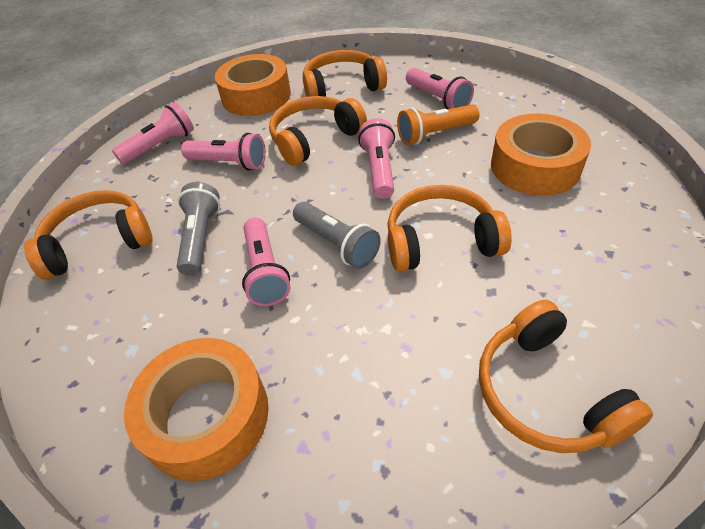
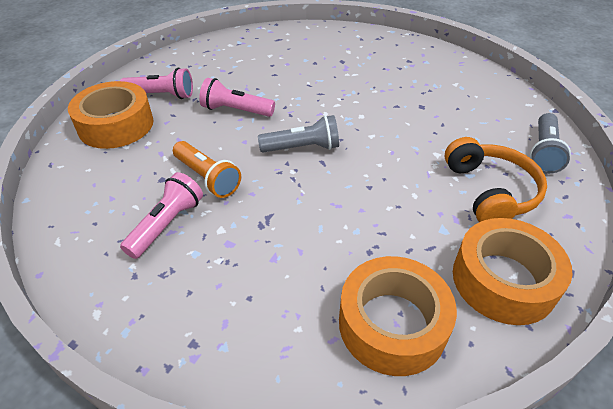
orange headphones: [24,190,152,280] [269,96,367,166] [303,50,387,97] [387,185,512,271] [479,300,653,453] = 5 -> [445,137,547,222] = 1
pink flashlight: [112,102,194,164] [181,133,266,171] [242,218,290,306] [358,118,395,199] [406,68,474,109] = 5 -> [120,68,193,99] [120,172,203,259] [199,78,275,117] = 3

